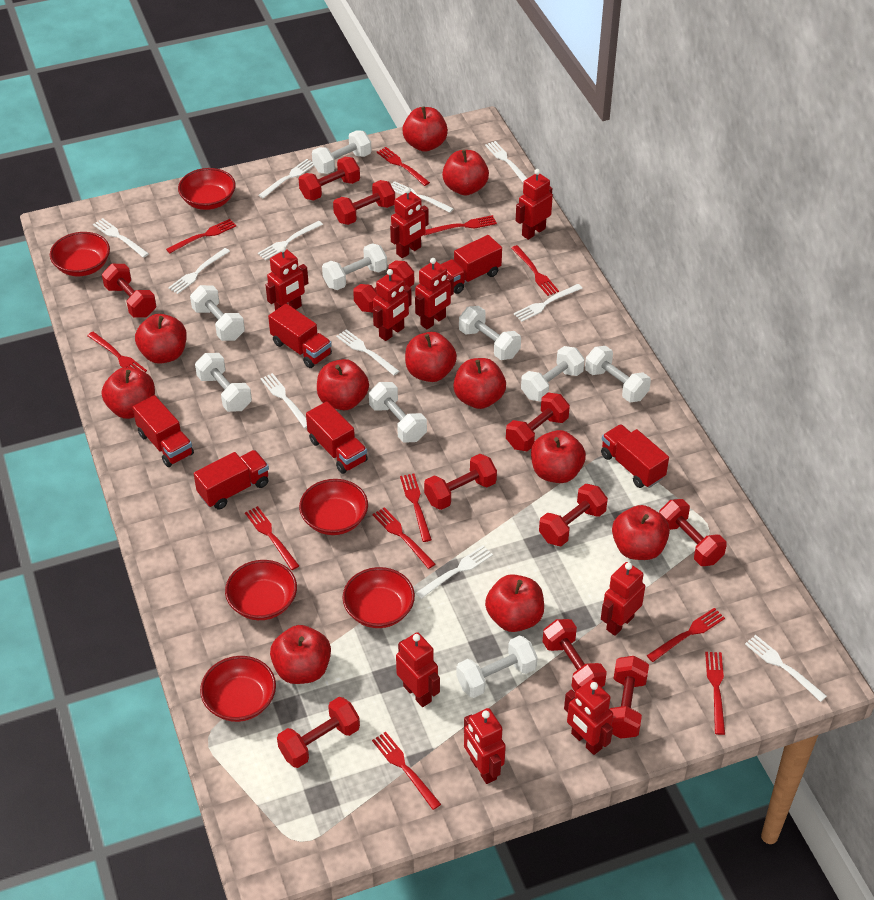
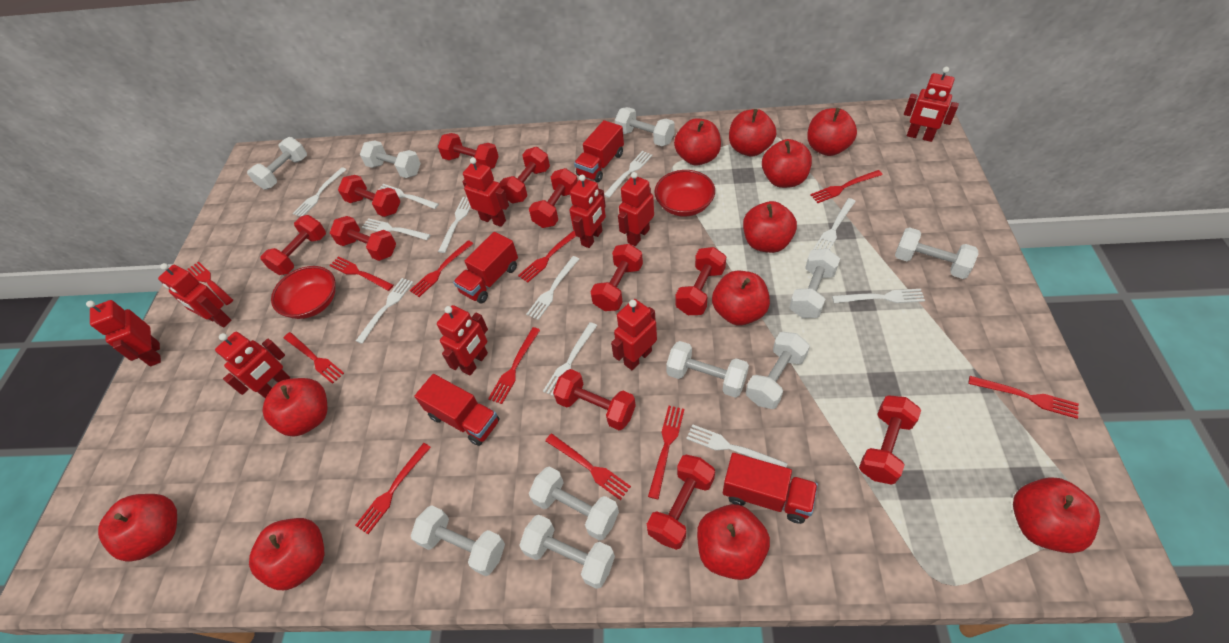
red bowl: [50,232,110,276] [178,168,236,210] [200,656,276,722] [225,560,297,620] [299,479,368,535] [342,567,415,628] = 6 -> [271,266,335,319] [654,170,715,217] = 2
red truck: [132,395,194,467] [194,450,269,509] [268,303,332,368] [306,402,368,474] [441,235,502,294] [601,424,669,488] = 6 -> [414,374,499,446] [453,232,518,303] [574,120,624,182] [723,453,818,524] = 4
white dumbbell: [190,285,245,341] [195,353,252,412] [312,130,372,174] [322,243,387,290] [369,382,427,443] [456,635,538,698] [459,306,521,360] [521,346,585,402] [585,346,651,402] = 9 -> [247,137,307,190] [360,140,421,178] [411,505,505,576] [519,515,615,589] [529,466,619,541] [615,107,675,146] [666,341,749,398] [746,332,810,409] [789,249,840,318] [895,227,978,279] = 10

